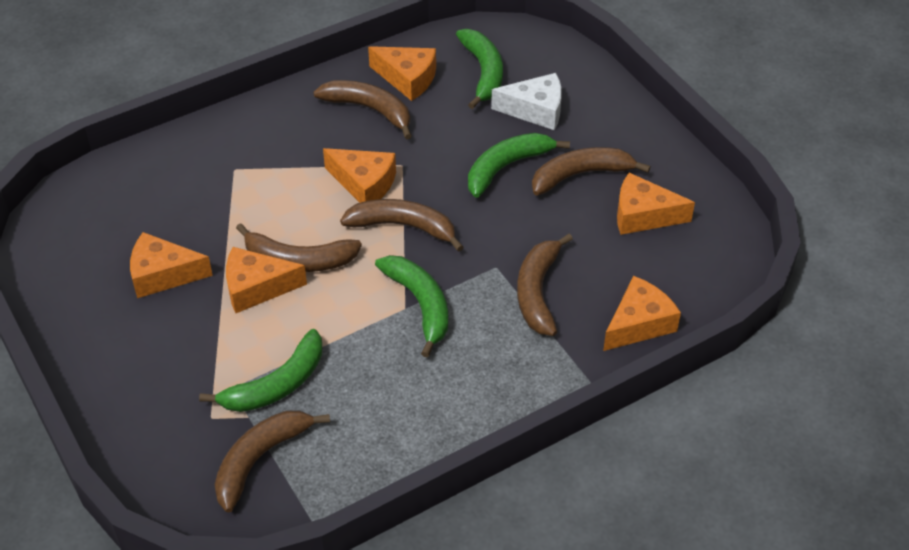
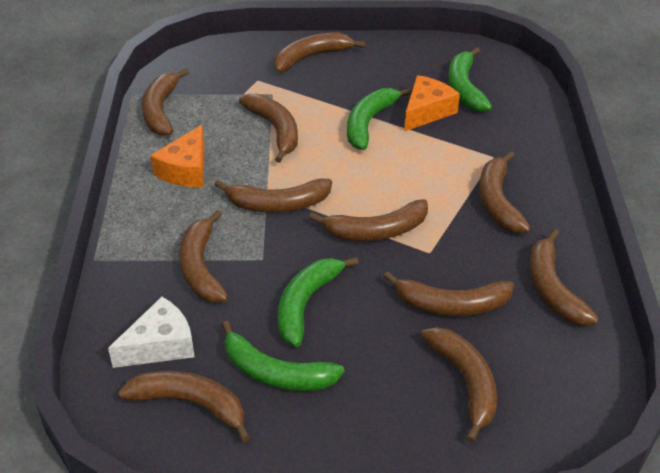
brown banana: [215,411,330,512] [236,223,362,272] [313,80,412,140] [340,199,464,252] [517,234,573,336] [532,147,650,195] = 6 -> [118,371,250,442] [142,68,189,136] [179,210,228,303] [214,179,332,213] [239,94,298,163] [274,32,366,73] [309,199,428,241] [383,271,514,316] [421,327,497,442] [479,151,530,233] [529,229,598,325] = 11
orange cheese: [130,232,213,298] [226,247,307,313] [323,148,396,203] [368,46,436,101] [603,276,681,351] [617,173,695,235] = 6 -> [151,125,204,187] [404,75,460,132] = 2

